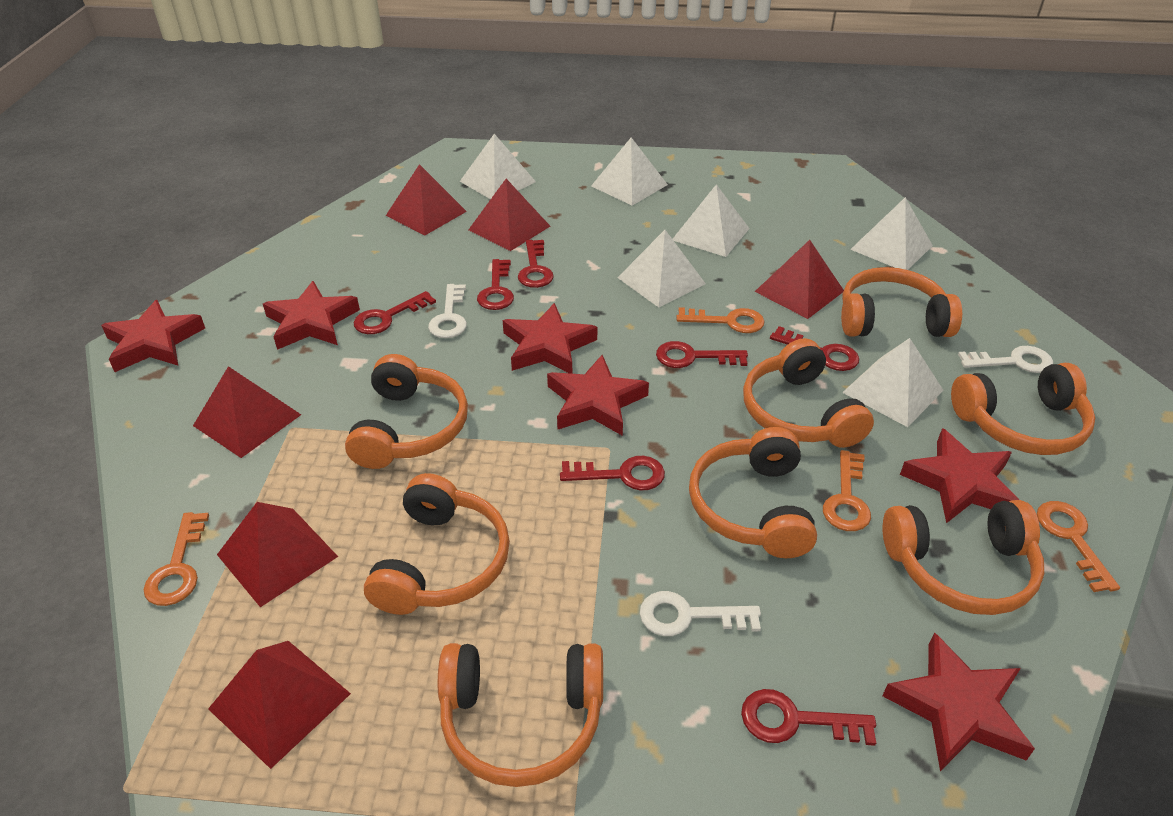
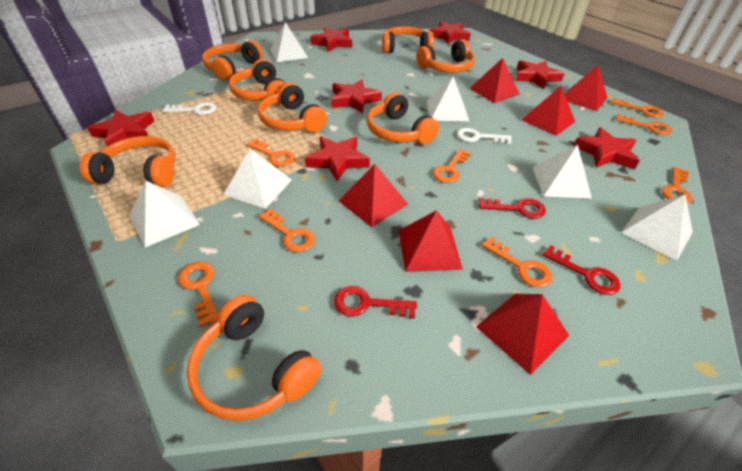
orange key: [144,512,209,606] [677,307,765,333] [823,450,871,531] [1037,501,1120,592] = 4 -> [178,262,218,327] [246,139,295,167] [259,209,315,252] [433,149,471,183] [482,237,553,287] [611,98,664,118] [616,114,672,135] [662,167,693,204] = 8
red key: [354,291,436,334] [477,259,514,310] [518,240,554,288] [560,456,665,491] [656,341,748,368] [741,689,876,746] [770,326,859,371] = 7 -> [334,286,417,318] [479,198,546,219] [542,245,621,295] = 3
red star: [101,300,205,372] [263,281,360,350] [503,303,597,374] [547,355,649,436] [882,632,1035,771] [900,428,1019,523] = 6 -> [87,110,154,146] [305,137,370,181] [310,28,352,52] [331,79,382,113] [430,21,471,44] [515,60,565,89] [573,127,640,170] = 7
white key: [428,284,467,338] [640,591,761,636] [958,346,1053,373] = 3 -> [162,102,216,115] [457,128,512,144] = 2

